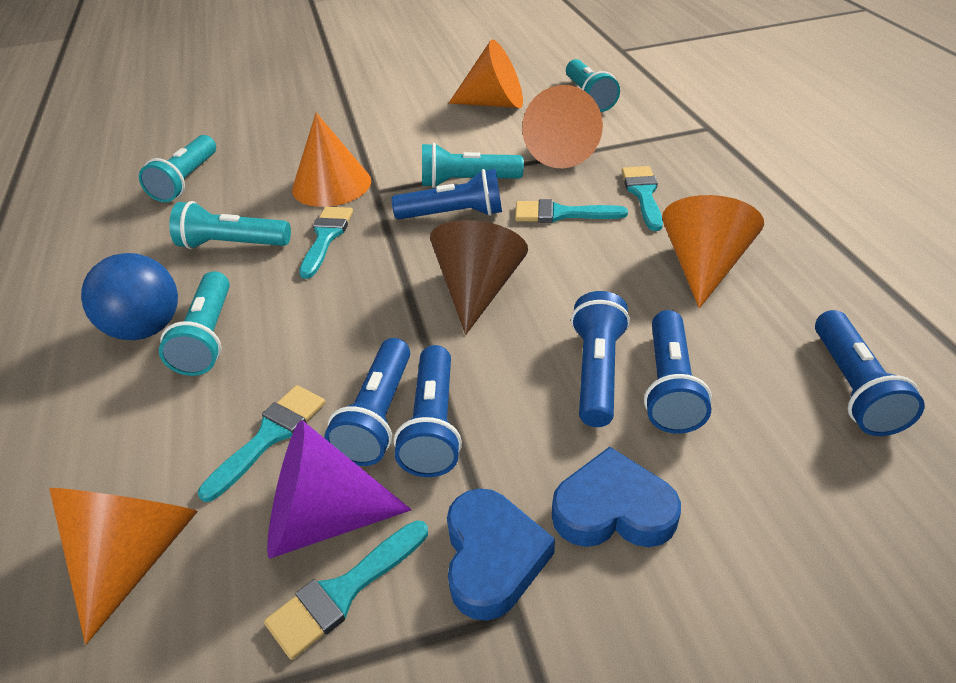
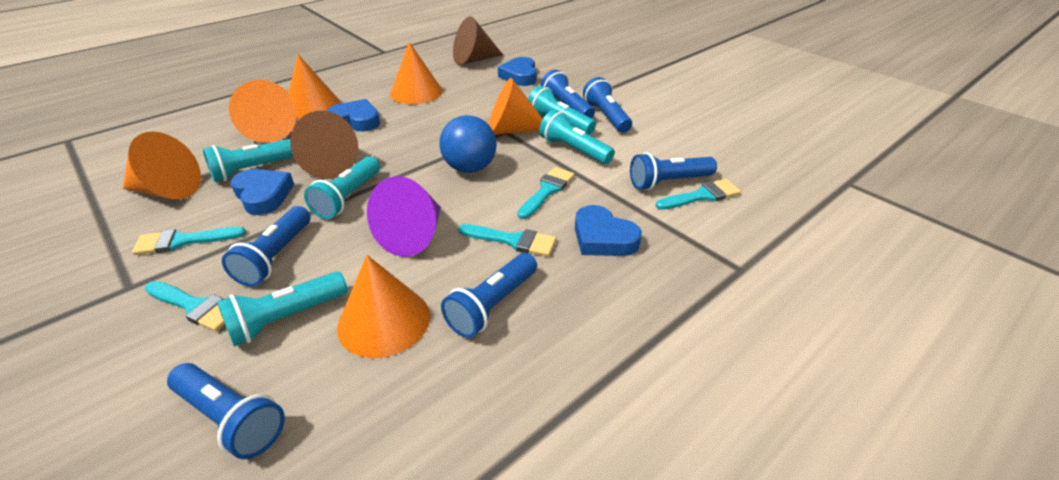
blue heart: [447,488,555,621] [552,447,681,547] = 2 -> [231,169,294,215] [327,99,380,131] [498,57,537,86] [575,205,642,256] = 4
brown cone: [430,220,528,335] = 1 -> [290,111,358,179] [453,16,503,65] = 2
orange cone: [49,488,198,644] [292,113,371,207] [449,40,523,108] [522,85,603,168] [662,195,764,308] = 5 -> [123,132,201,199] [229,80,297,143] [288,54,341,119] [337,255,430,358] [390,42,443,104] [488,78,543,135] = 6

